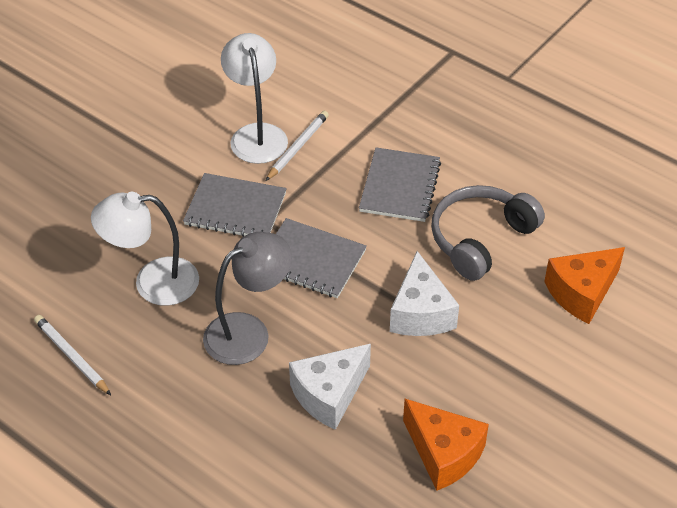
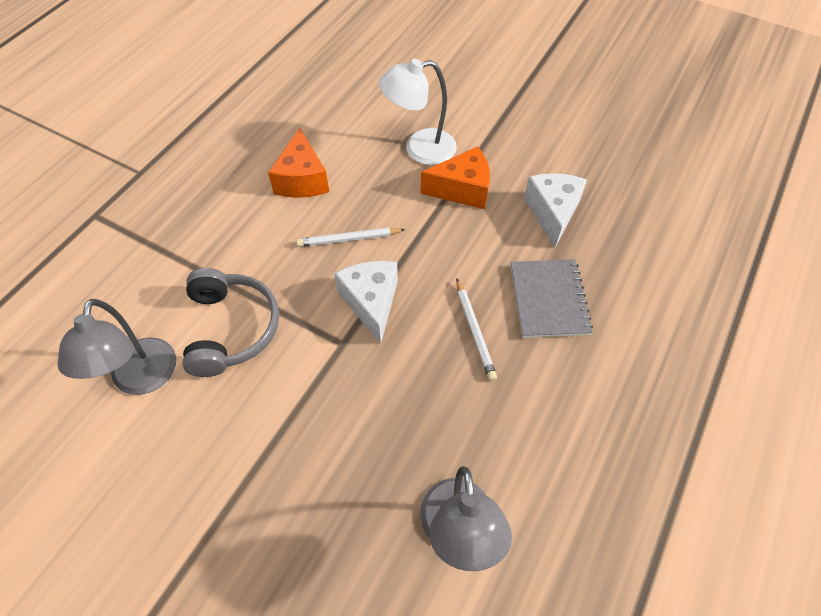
grey lamp: [203,232,292,365] = 1 -> [57,299,176,395] [420,466,512,571] = 2
grey notebook: [183,173,287,237] [276,218,367,298] [359,147,441,222] = 3 -> [511,259,593,338] = 1
white lamp: [91,192,199,306] [221,33,288,164] = 2 -> [379,59,457,165] = 1

